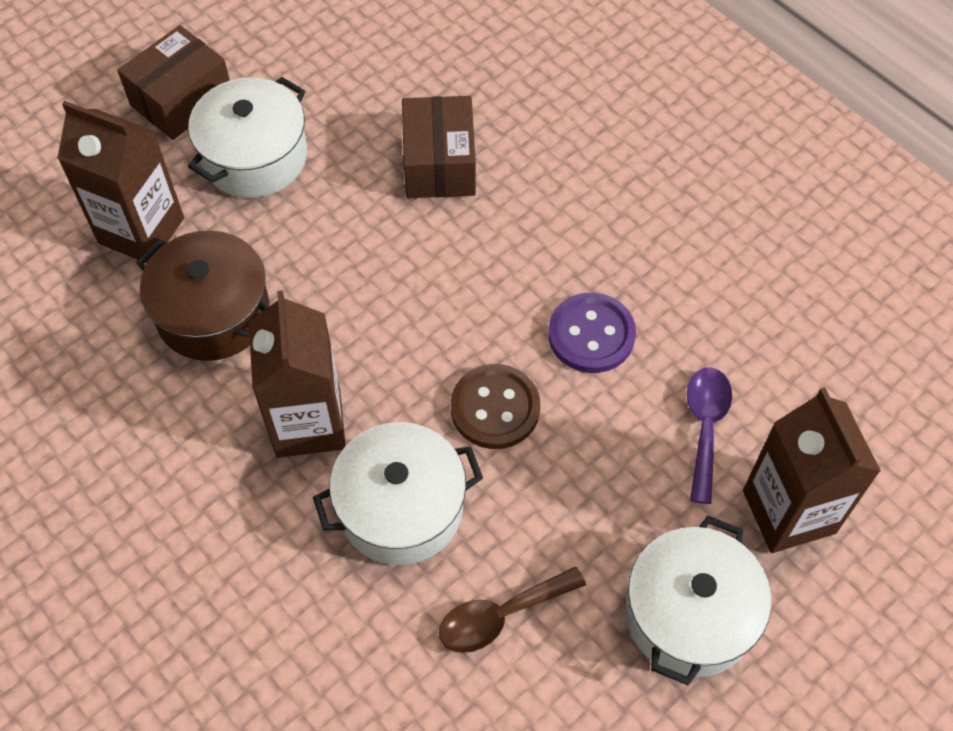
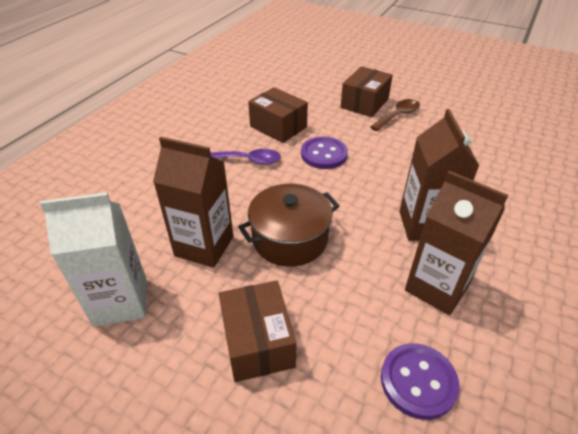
brown box: [117,25,230,140] [402,96,476,198] = 2 -> [219,280,296,382] [248,87,308,143] [341,66,393,117] = 3
brown button: [451,364,540,449] = 1 -> none = 0
purple button: [548,293,636,373] = 1 -> [301,136,348,169] [381,343,459,420] = 2
white carton: none = 0 -> [40,192,147,327] = 1
white pot: [188,77,307,198] [313,422,483,565] [626,515,771,685] = 3 -> none = 0

